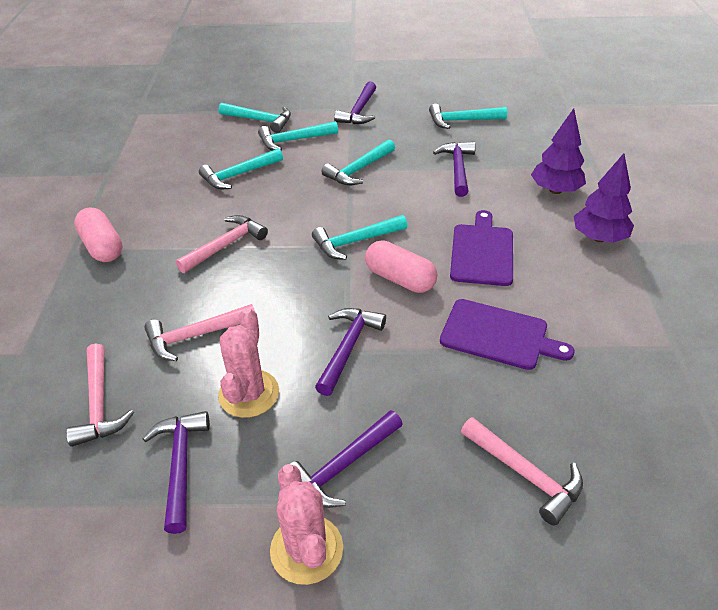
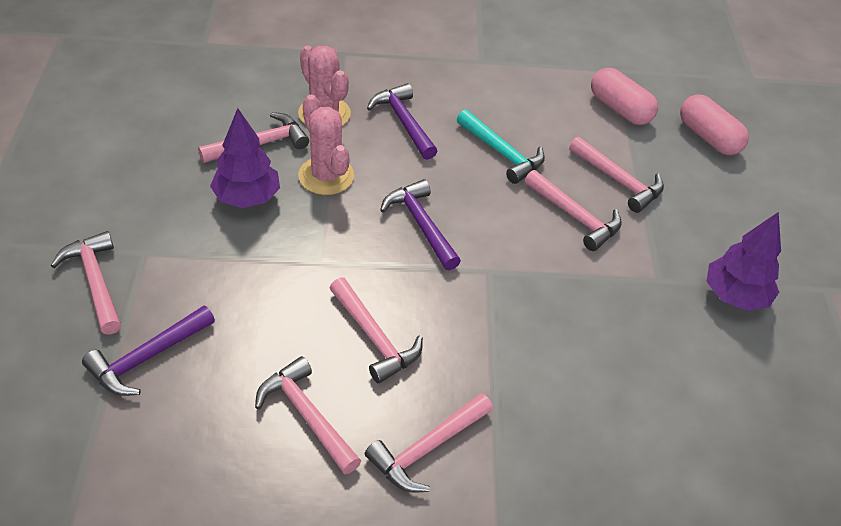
pink hammer: [66,343,134,447] [144,304,255,361] [176,215,268,273] [461,417,583,525] = 4 -> [50,231,121,335] [198,112,309,163] [255,356,361,474] [330,277,423,384] [365,393,493,492] [525,170,622,251] [569,137,664,213] = 7
purple cutting board: [440,299,575,370] [450,210,513,286] = 2 -> none = 0
purple hammer: [143,411,210,534] [290,410,403,508] [315,308,386,396] [334,81,376,124] [433,142,476,197] = 5 -> [82,306,215,396] [367,83,437,160] [380,179,461,270] = 3
turquoise hammer: [199,148,283,189] [219,103,291,133] [258,121,338,151] [312,215,407,260] [322,140,395,186] [429,104,507,129] = 6 -> [457,110,545,184] = 1

